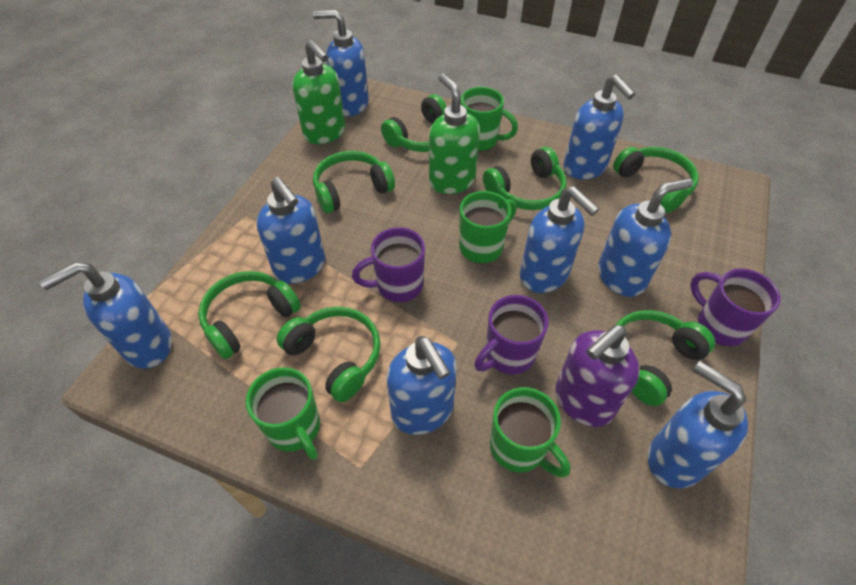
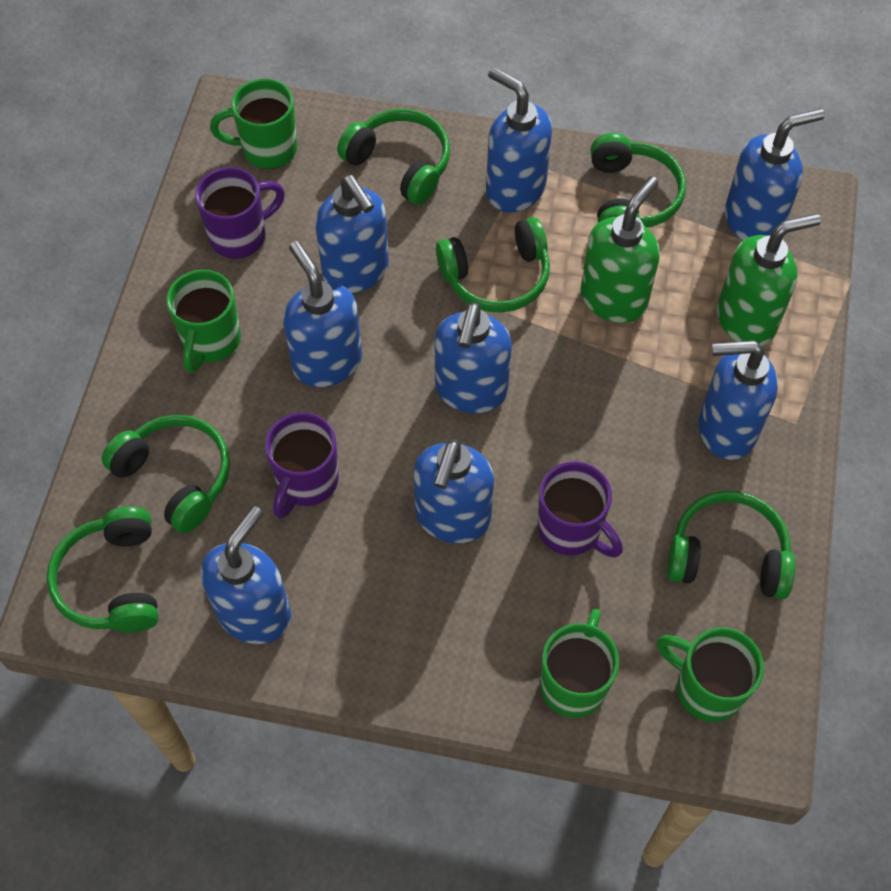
green headphones: [198,271,301,359] [277,307,381,402] [313,151,395,213] [381,94,447,152] [483,147,567,210] [613,147,699,213] [616,310,715,406] = 7 -> [47,507,159,633] [102,415,230,533] [337,109,450,205] [436,217,550,313] [591,133,686,227] [667,491,796,599] = 6
purple soap dispenser: [555,325,640,427] = 1 -> none = 0

